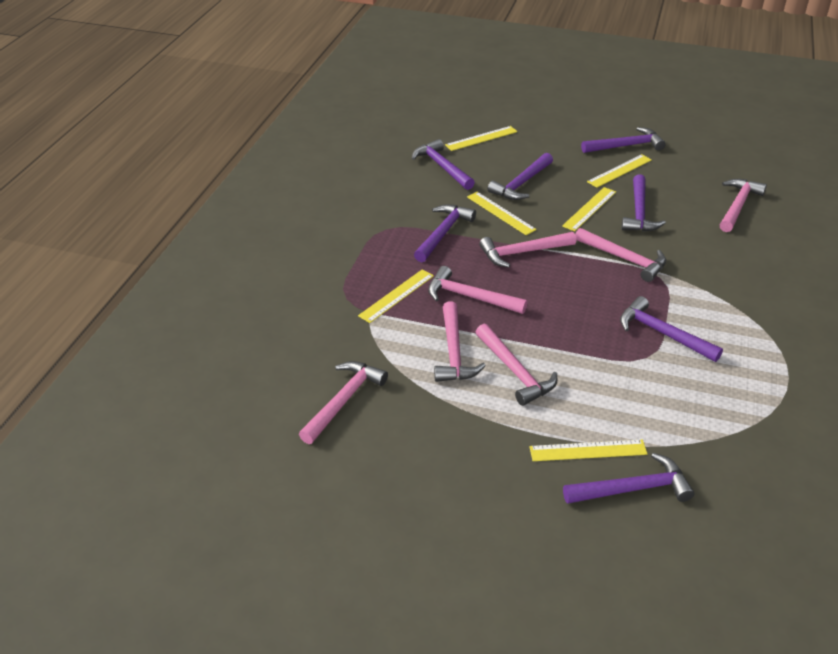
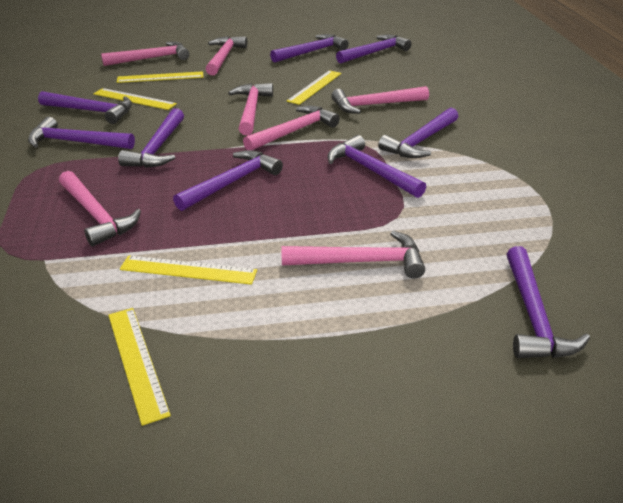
purple hammer: [412,139,475,190] [414,204,476,262] [488,153,553,200] [563,453,694,504] [581,127,666,153] [620,296,723,362] [621,174,666,232] = 7 -> [28,117,135,149] [38,91,132,124] [118,108,184,168] [173,150,283,211] [270,34,349,63] [327,135,426,198] [336,34,411,64] [378,108,458,158] [507,246,590,358] = 9
yellow ruler: [358,269,434,323] [445,126,518,151] [467,192,537,235] [529,440,648,461] [562,187,616,231] [587,154,652,188] = 6 -> [93,88,177,110] [108,308,171,426] [117,71,203,83] [120,255,257,285] [287,70,341,105] = 5

